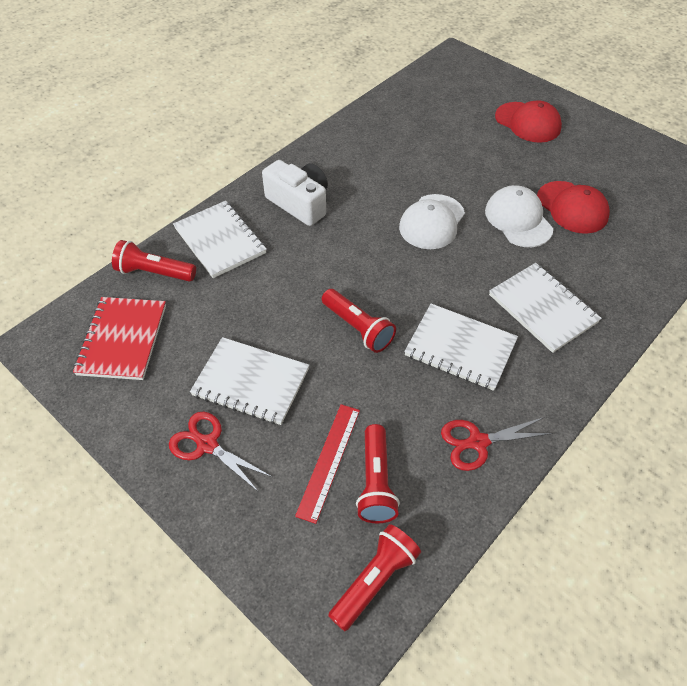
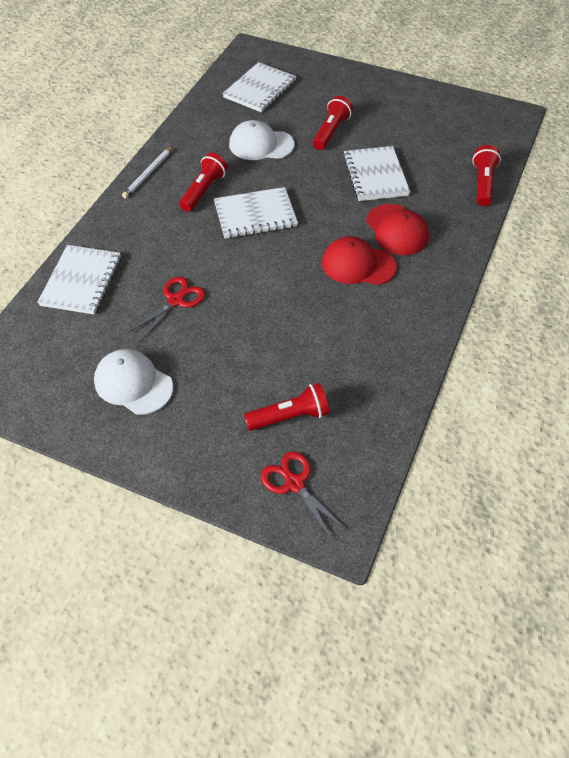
red notebook: [73,297,166,380] = 1 -> none = 0
red ruler: [295,404,360,524] = 1 -> none = 0
white camera: [262,160,328,226] = 1 -> none = 0
white pencil: none = 0 -> [122,146,173,198] = 1

